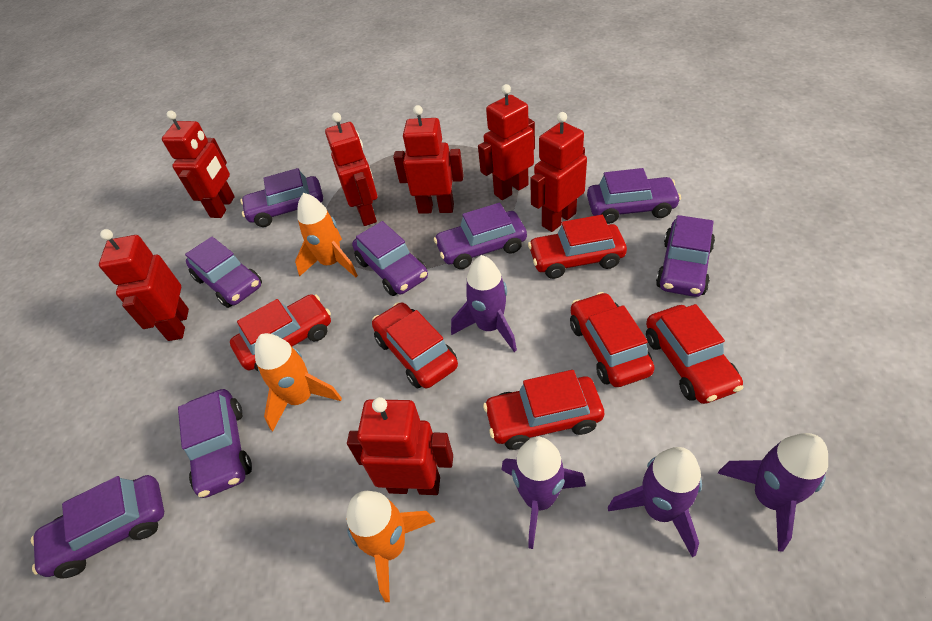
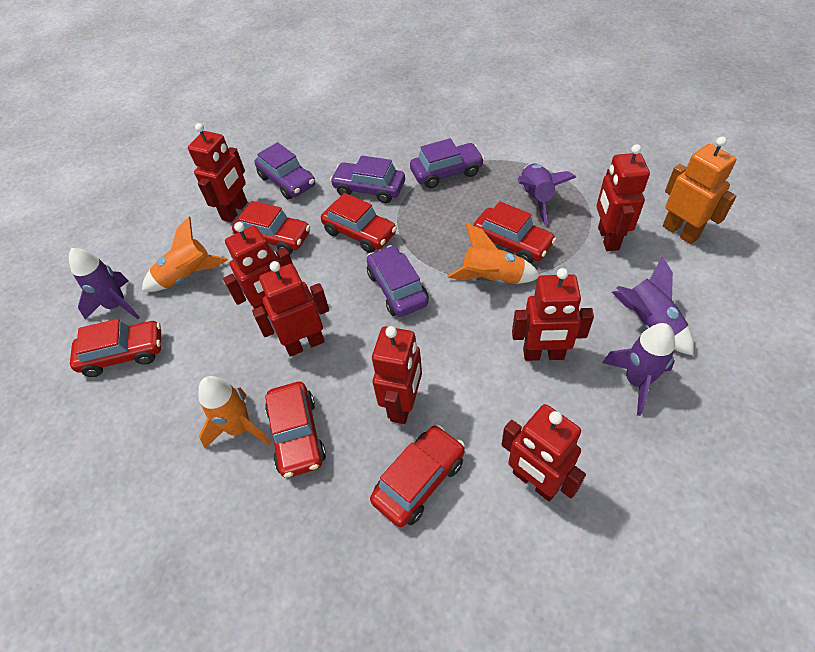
orange robot: none = 0 -> [663,137,736,244] = 1
purple car: [31,475,164,579] [178,389,252,498] [185,237,262,308] [240,168,323,227] [352,221,428,296] [434,203,527,269] [587,168,681,224] [656,215,715,297] = 8 -> [255,142,315,199] [330,155,405,203] [367,245,429,317] [410,138,485,188] = 4

